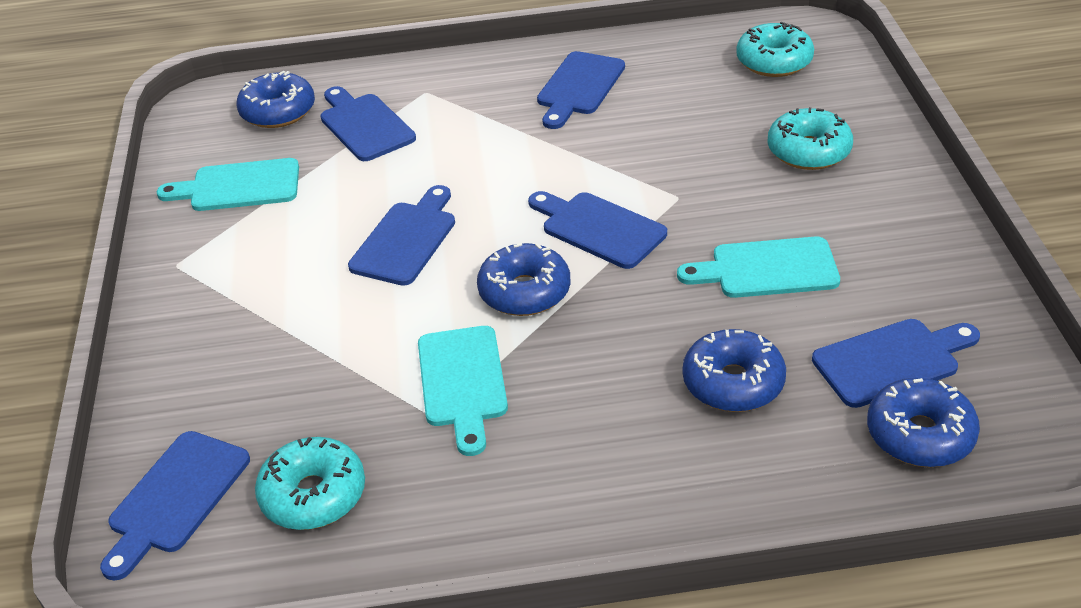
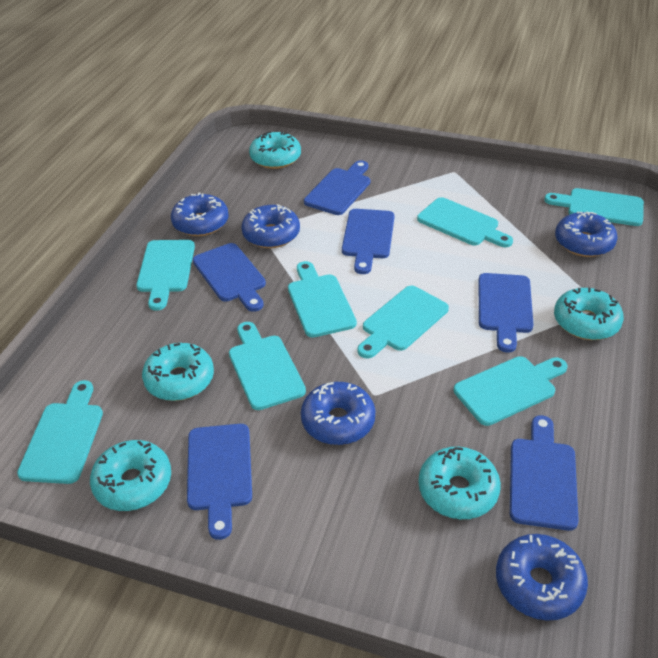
blue donut: [237,71,315,128] [477,243,570,316] [683,329,786,412] [867,378,980,467] = 4 -> [171,192,229,236] [241,204,300,248] [301,382,375,445] [496,534,588,621] [555,212,618,257] = 5
turquoise cutting board: [157,158,299,211] [418,326,508,456] [677,236,840,298] = 3 -> [17,380,103,484] [136,240,195,311] [229,322,306,410] [288,261,357,338] [357,286,449,358] [417,197,513,247] [454,356,568,426] [544,188,644,226] = 8
turquoise donut: [255,437,365,530] [736,22,814,77] [767,107,853,170] = 3 -> [90,440,171,511] [142,343,214,401] [249,131,301,169] [418,447,501,519] [554,288,624,340] = 5

